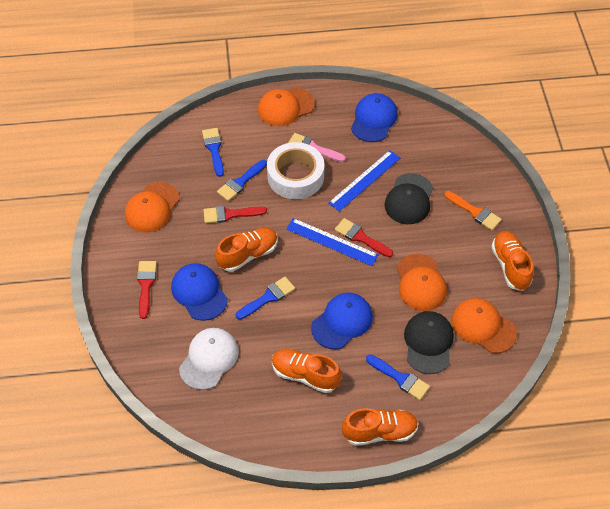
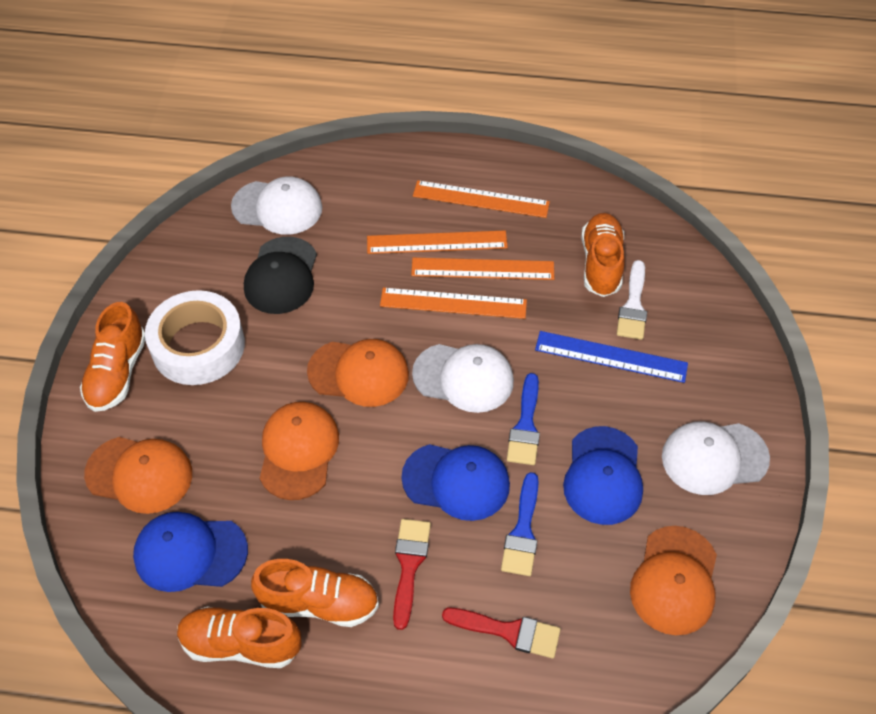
black cap: [384,173,433,224] [404,311,454,374] = 2 -> [244,237,317,314] = 1
blue brush: [202,128,224,177] [217,160,267,201] [236,277,295,320] [366,354,430,400] = 4 -> [501,472,539,576] [507,373,540,465] = 2
blue ruler: [286,218,379,266] [328,150,400,211] = 2 -> [535,331,688,383] = 1
orange brush: [444,191,502,230] = 1 -> none = 0
orange ruler: none = 0 -> [367,231,508,254] [380,287,527,319] [411,258,554,280] [413,180,550,218] = 4
pink brush: [288,133,346,162] = 1 -> none = 0
red brush: [137,261,157,319] [204,206,267,223] [335,218,393,257] = 3 -> [393,519,431,630] [442,608,561,658] = 2
white brush: none = 0 -> [617,260,647,340] = 1
white cap: [179,328,239,390] = 1 -> [231,176,322,235] [412,344,514,413] [662,421,770,495] = 3

